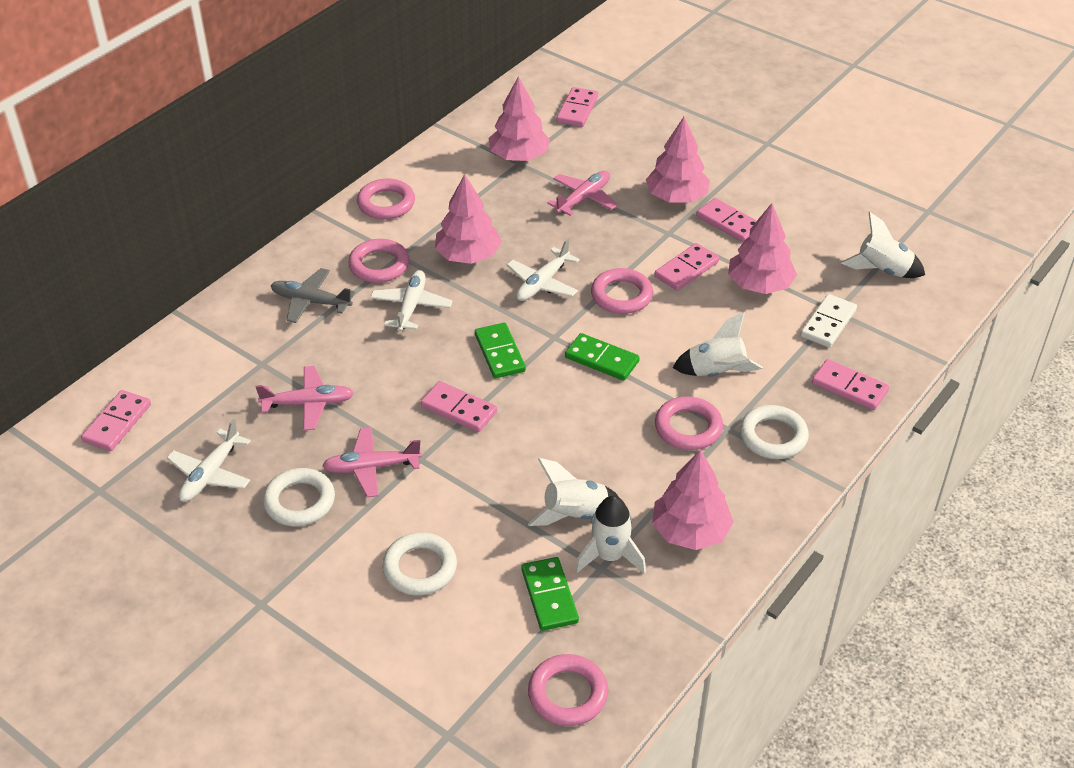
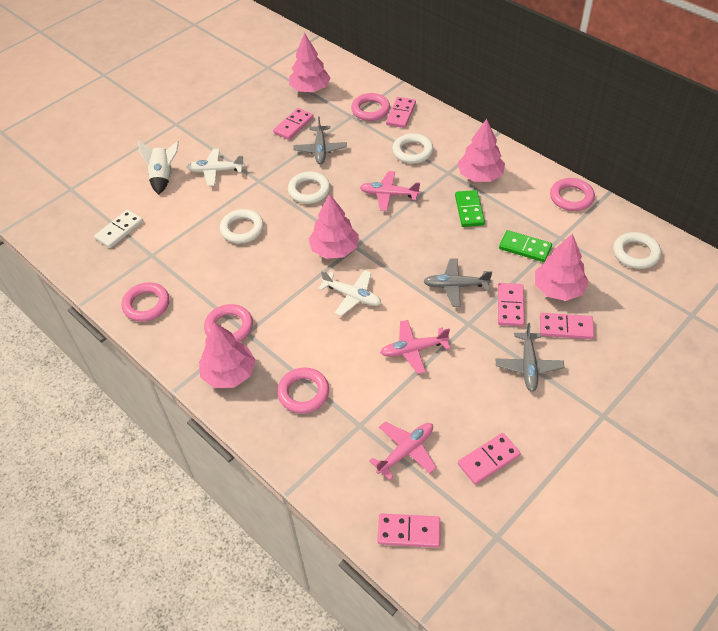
green domino: [475,323,526,378] [521,557,579,631] [565,333,640,381] = 3 -> [455,190,485,227] [499,230,552,262] = 2
grey plane: [271,268,355,323] = 1 -> [293,116,347,164] [423,258,492,307] [496,323,564,392] = 3
white plane: [167,419,251,502] [370,270,452,332] [506,238,580,301] = 3 -> [186,149,245,186] [318,270,381,316] = 2
white ring: [263,468,335,526] [382,532,457,595] [740,405,809,459] = 3 -> [220,209,264,244] [288,172,330,204] [392,133,433,164] [613,232,661,269] = 4
white rocket: [528,458,619,526] [575,496,646,574] [673,313,763,377] [841,212,925,278] = 4 -> [138,140,179,195] = 1

